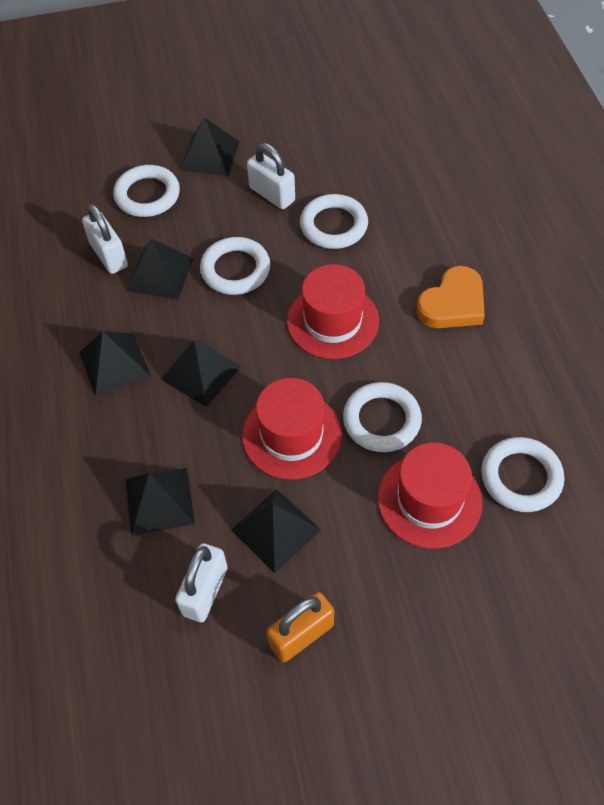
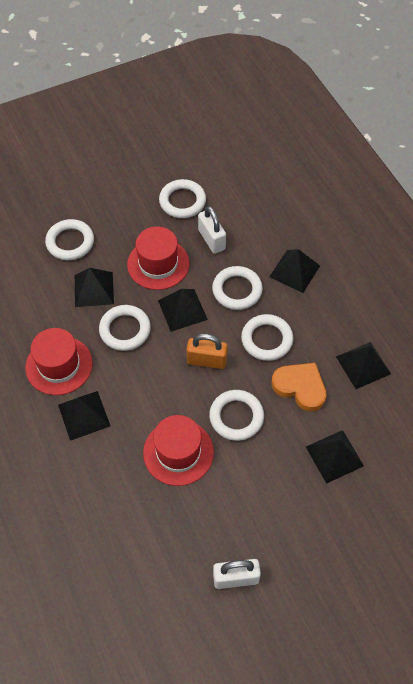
white padlock: [82,204,128,274] [175,543,228,622] [247,143,295,209] = 3 -> [198,206,226,254] [213,559,261,589] = 2
white ring: [113,165,180,217] [200,237,270,295] [300,194,368,249] [343,382,422,452] [481,437,564,512] = 5 -> [45,219,94,260] [99,305,151,351] [159,179,206,218] [209,390,264,441] [212,266,263,310] [241,314,293,361] = 6

